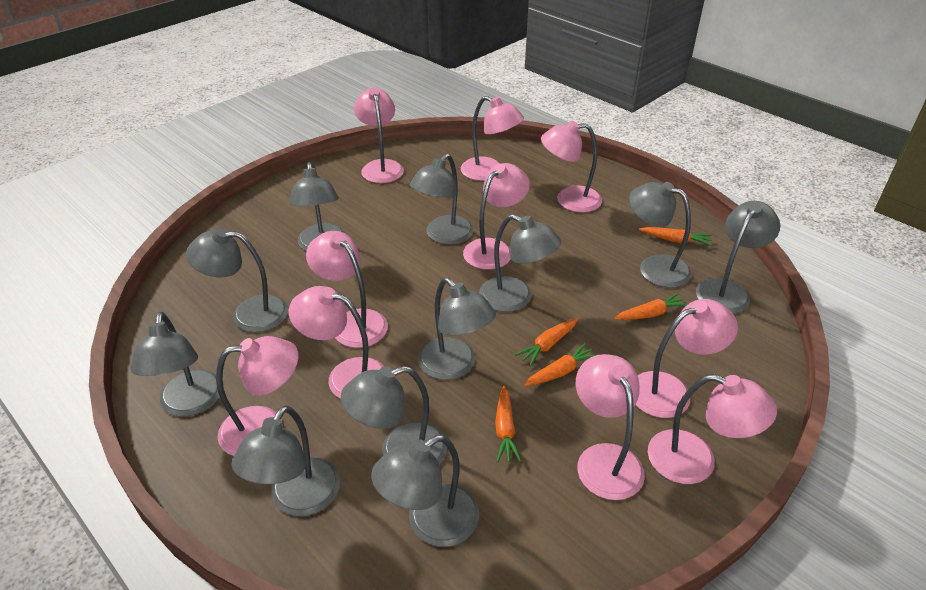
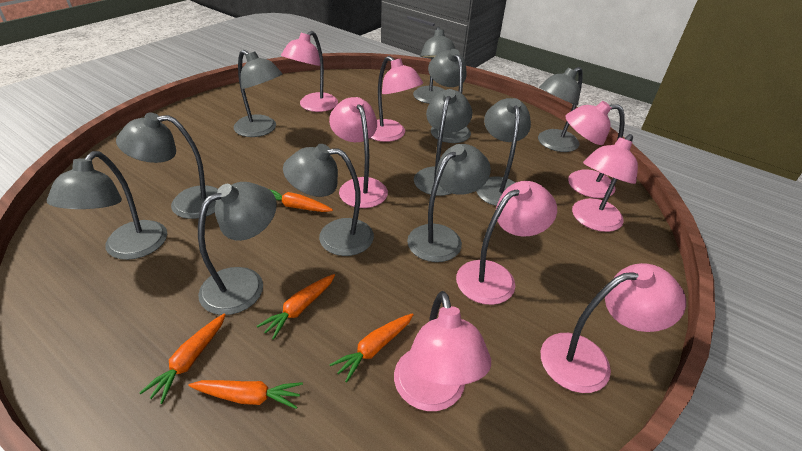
pink lamp: [216,336,298,456] [289,286,383,399] [306,231,388,348] [354,88,404,183] [461,96,524,181] [463,163,530,270] [541,121,602,212] [576,354,645,500] [635,299,738,418] [648,374,777,484] = 10 -> [281,31,338,112] [329,97,388,208] [371,56,423,142] [394,291,491,411] [456,181,557,305] [541,263,686,393] [565,101,625,198] [572,134,638,232] = 8

